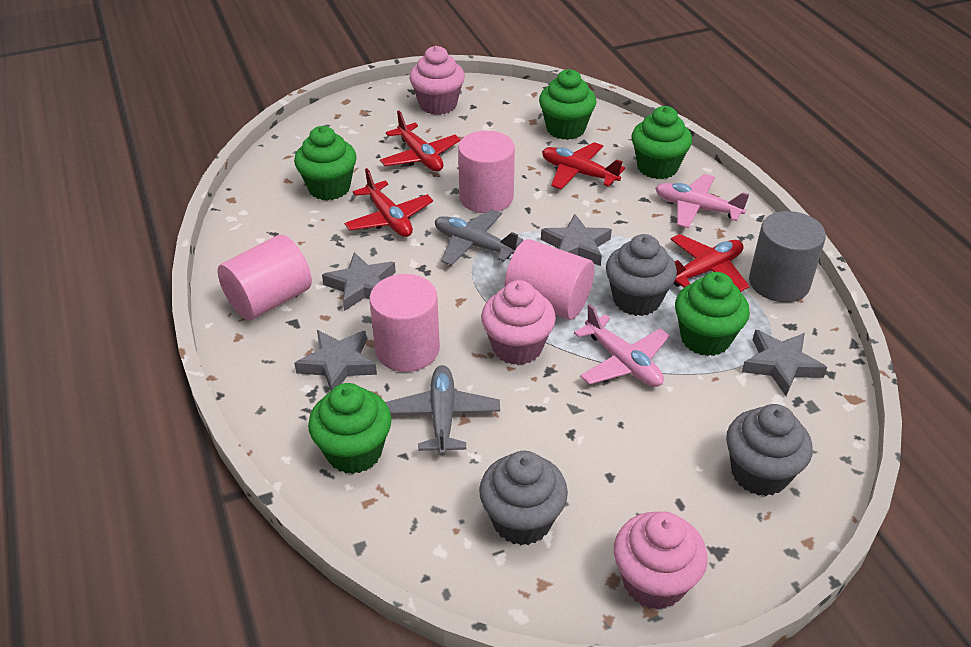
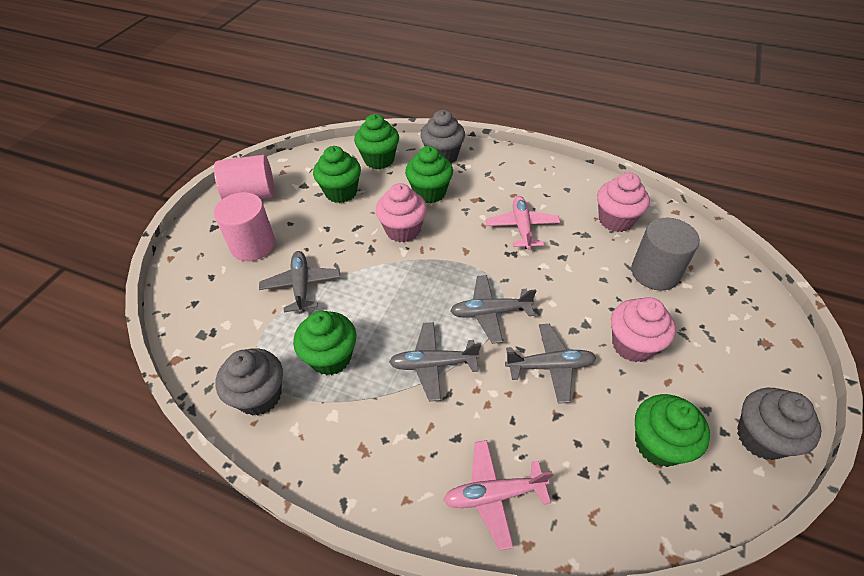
grey plane: [385,365,500,456] [435,209,523,266] = 2 -> [259,251,340,314] [389,322,481,402] [450,275,536,344] [505,324,596,404] = 4
grey star: [294,330,377,391] [322,252,396,311] [541,214,612,266] [742,330,827,396] = 4 -> none = 0
pink cylinder: [217,235,312,320] [369,274,440,372] [458,131,515,213] [504,239,595,320] = 4 -> [214,155,274,199] [214,192,275,261] = 2
red plane: [344,168,433,237] [380,111,461,172] [542,142,625,189] [670,234,750,292] = 4 -> none = 0

